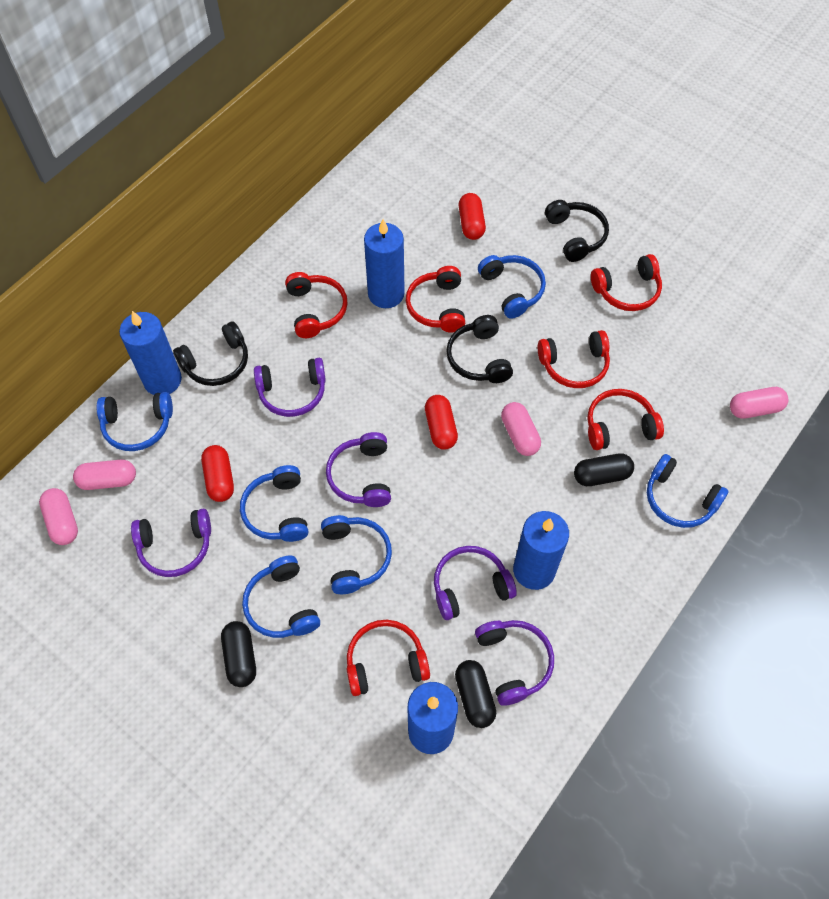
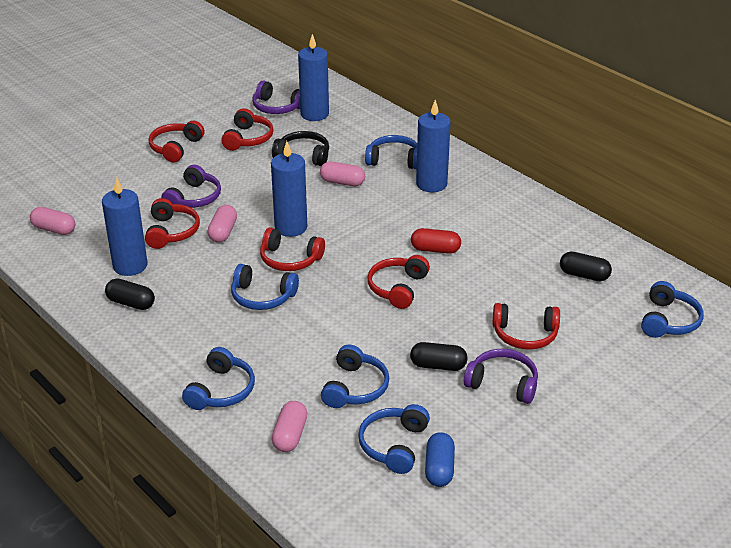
black headphones: [173,321,248,386] [446,315,513,383] [545,200,609,262] = 3 -> [272,131,329,166] = 1
blue capsule: none = 0 -> [425,432,455,487] = 1
purple headphones: [131,509,211,577] [254,358,326,417] [326,432,391,507] [434,546,517,620] [475,620,554,706] = 5 -> [161,165,221,208] [252,80,300,114] [464,349,538,404] = 3
red capsule: [201,445,234,502] [425,395,458,450] [459,193,486,240] = 3 -> [411,228,461,254] = 1

